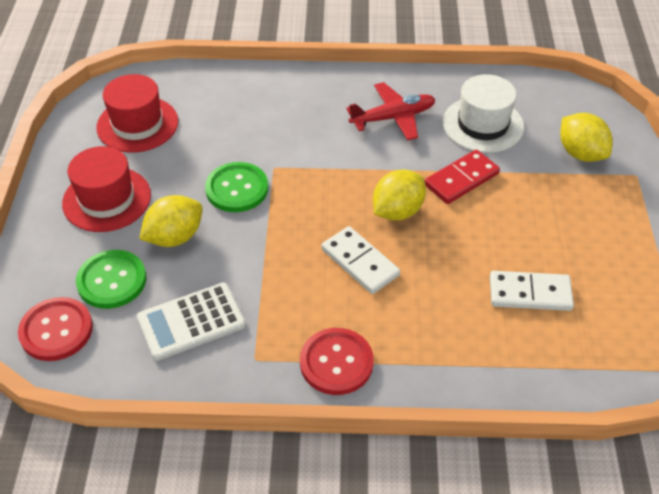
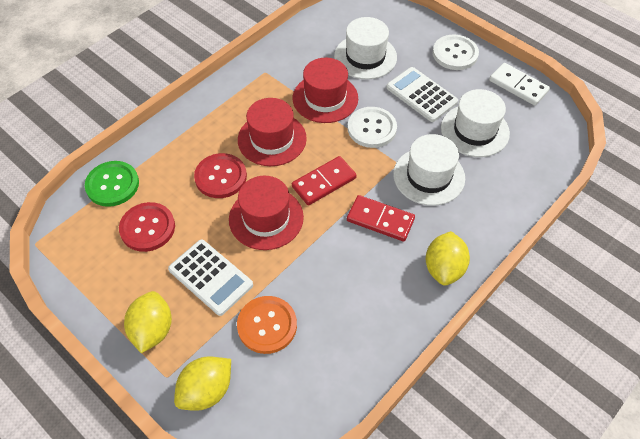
green button: [76,250,146,309] [205,162,268,212] = 2 -> [85,161,139,207] = 1
orange button: none = 0 -> [237,296,297,354] = 1
red domino: [425,150,500,204] = 1 -> [292,156,357,205] [347,195,415,241] = 2
red hat: [62,146,151,232] [96,74,178,153] = 2 -> [229,176,304,250] [238,98,307,166] [293,58,358,123] = 3
red plane: [346,82,436,140] = 1 -> none = 0
white button: none = 0 -> [348,107,397,148] [433,35,479,70] = 2
white calculator: [137,282,246,361] = 1 -> [168,239,253,316] [386,67,458,122] = 2
white domino: [321,226,400,294] [490,271,574,311] = 2 -> [489,63,550,106] = 1
white hat: [443,74,524,153] = 1 -> [334,17,397,79] [393,134,465,206] [441,89,510,157] = 3

